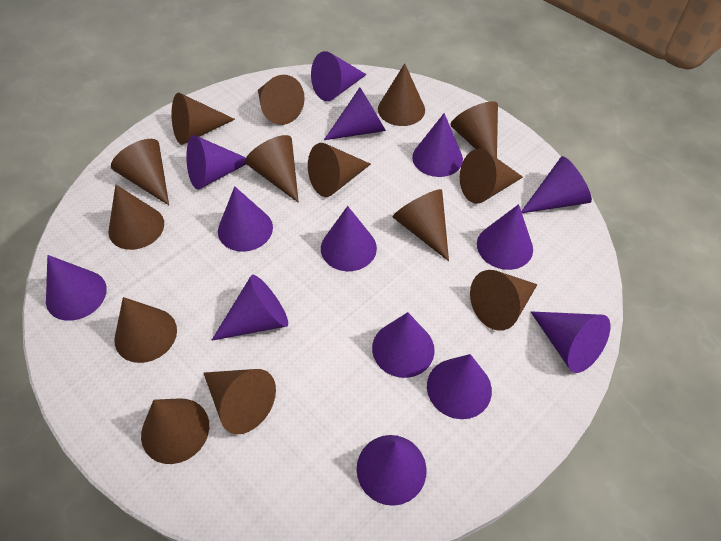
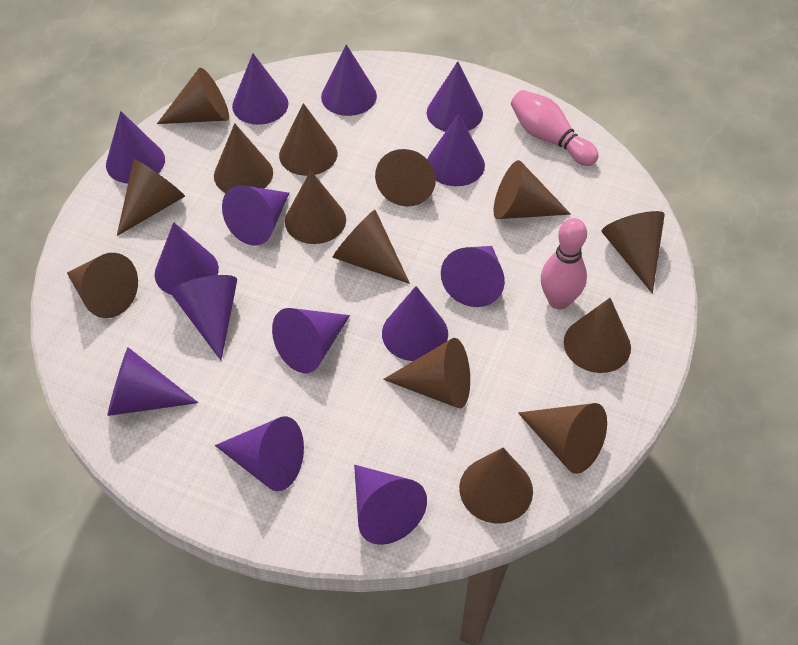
pink bowling pin: none = 0 -> [511,90,599,166] [541,218,587,310] = 2

